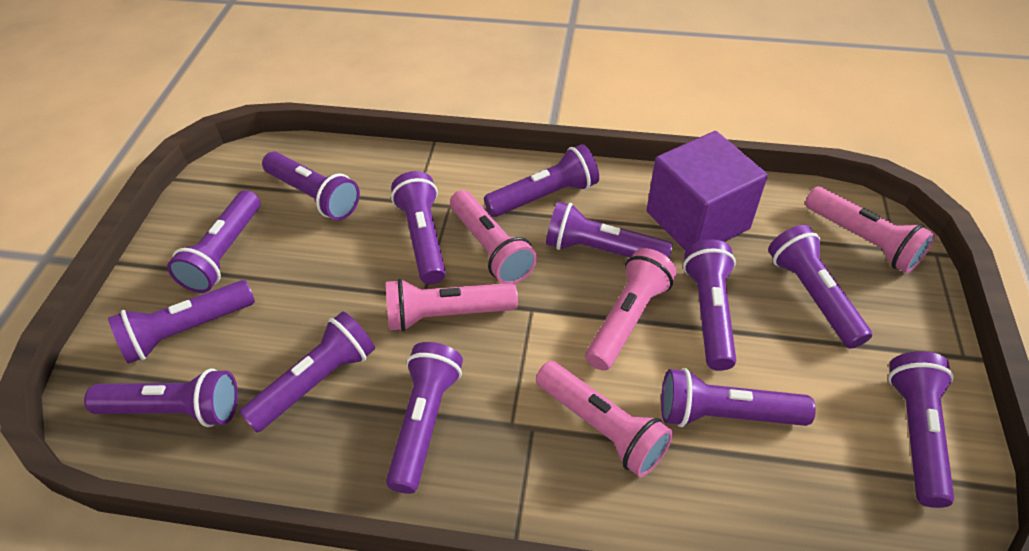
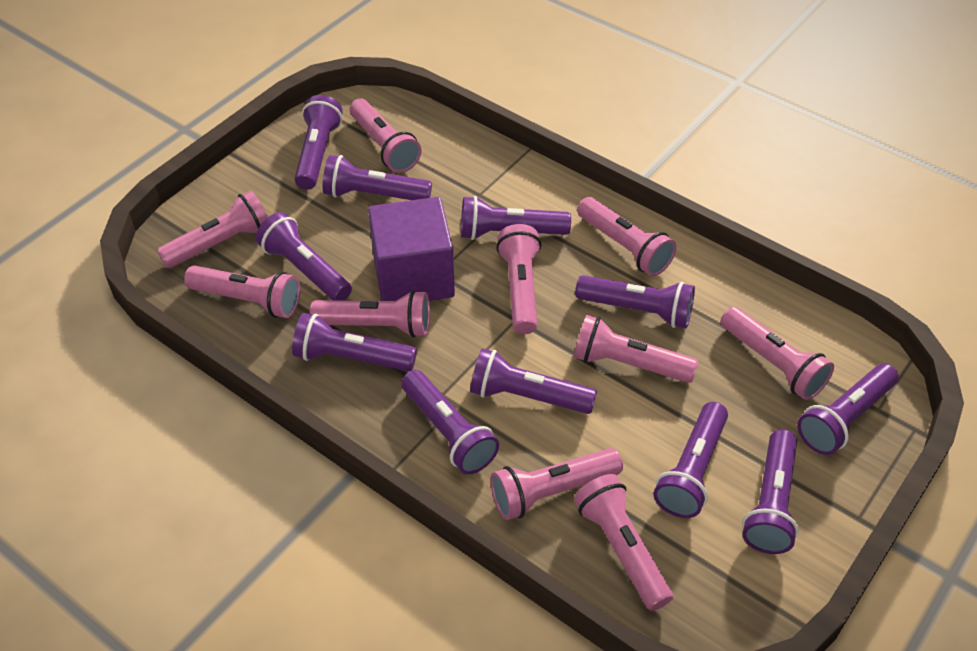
pink flashlight: [386,279,518,331] [450,190,537,284] [536,361,673,477] [585,248,677,371] [805,187,935,274] = 5 -> [157,190,268,268] [184,265,301,318] [310,290,430,338] [350,99,421,173] [491,448,623,520] [496,224,541,334] [573,315,698,383] [574,474,673,611] [577,197,676,276] [721,306,834,400] = 10
purple flashlight: [84,369,238,427] [108,280,255,364] [167,190,260,293] [239,311,375,433] [262,152,360,220] [386,342,463,494] [391,171,446,284] [484,144,599,217] [546,201,673,258] [661,368,816,427] [683,240,736,371] [768,225,872,349] [888,351,954,508] = 13 -> [256,212,352,301] [292,313,417,371] [294,95,343,190] [323,155,432,200] [401,370,499,475] [461,196,571,240] [470,348,597,414] [575,275,695,328] [654,402,728,518] [742,429,799,554] [798,363,899,455] = 11

